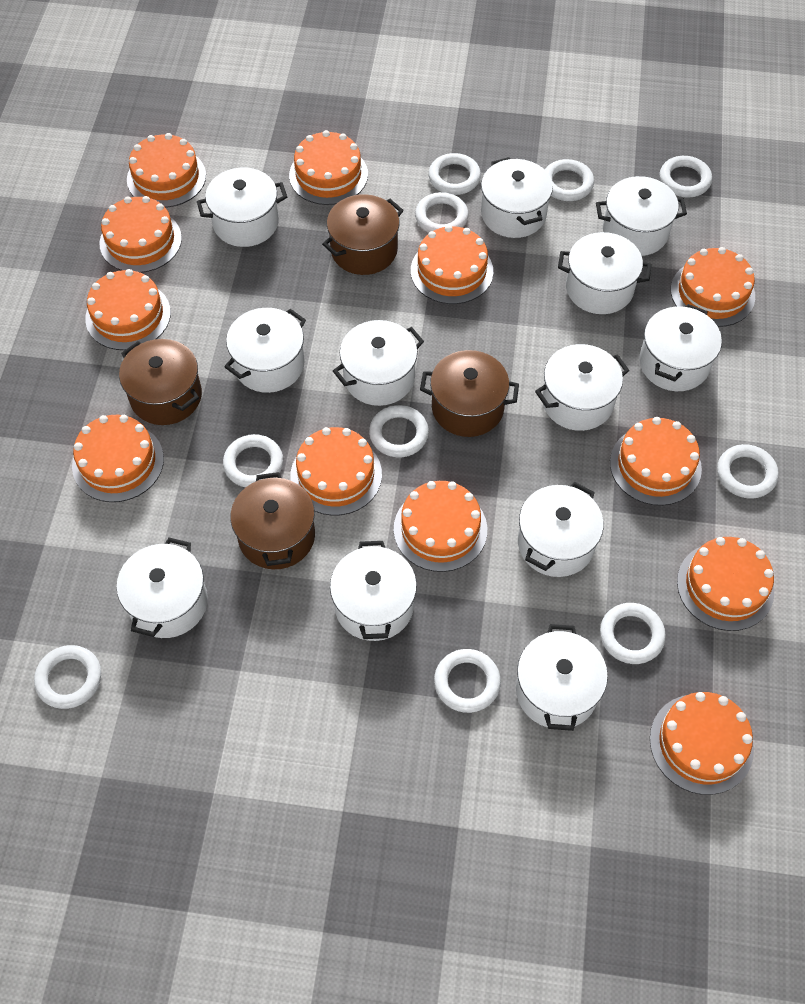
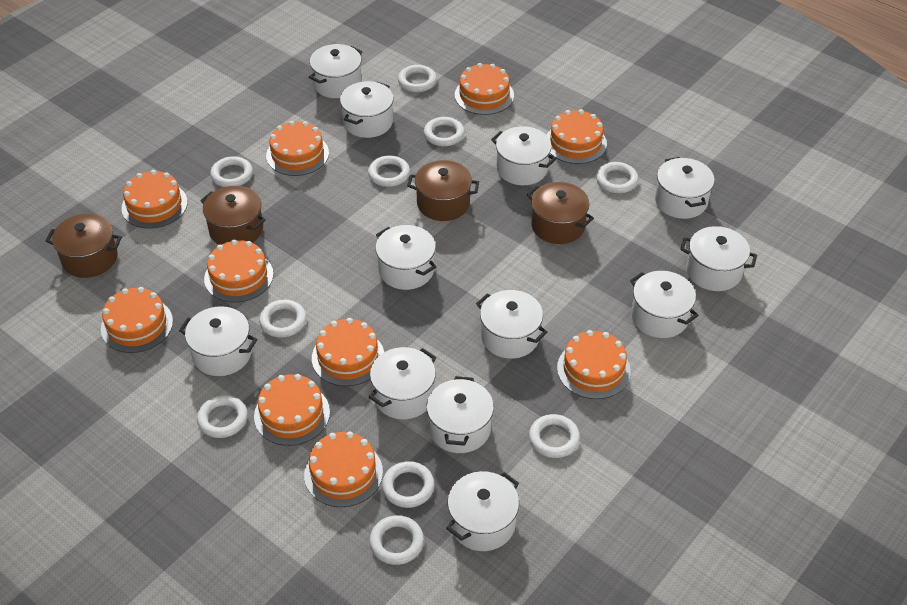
orange cake: [72,415,164,502] [85,269,171,350] [99,196,182,273] [127,133,206,208] [289,130,368,205] [290,427,382,516] [394,481,487,572] [411,225,493,304] [610,417,702,506] [650,692,754,795] [671,247,755,327] [677,537,774,631] = 12 -> [101,287,173,353] [121,170,188,229] [204,239,273,302] [254,374,330,446] [266,121,329,176] [304,431,383,507] [312,318,384,386] [455,63,514,115] [547,109,607,164] [557,330,631,399] = 10

